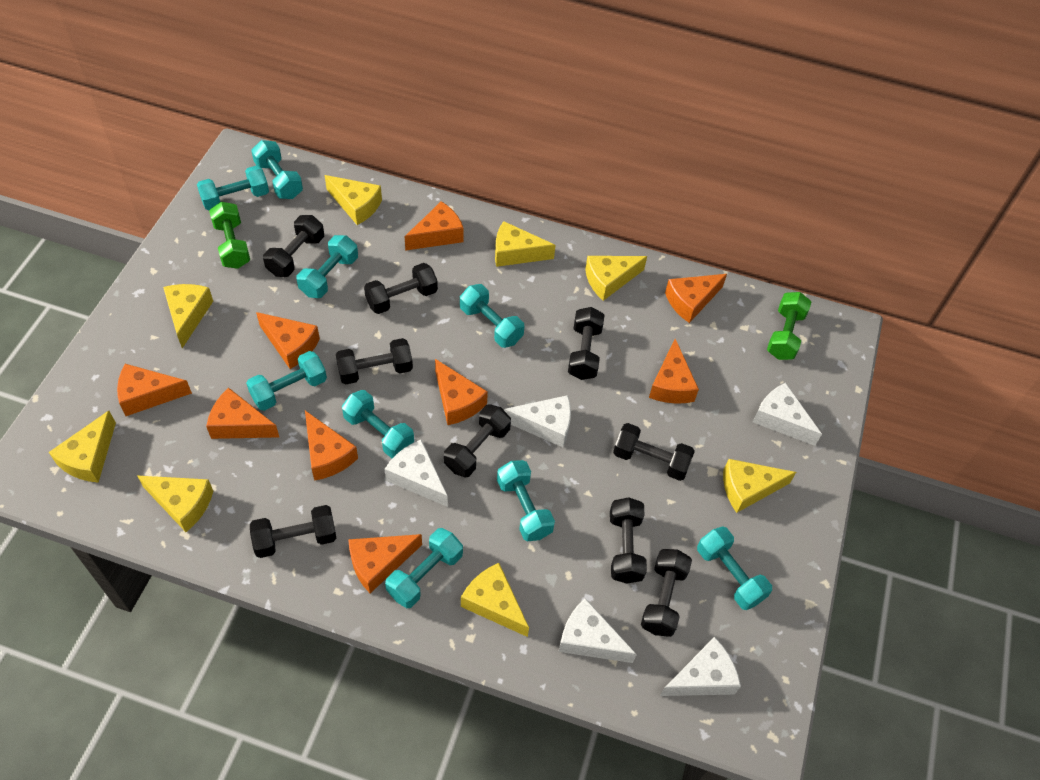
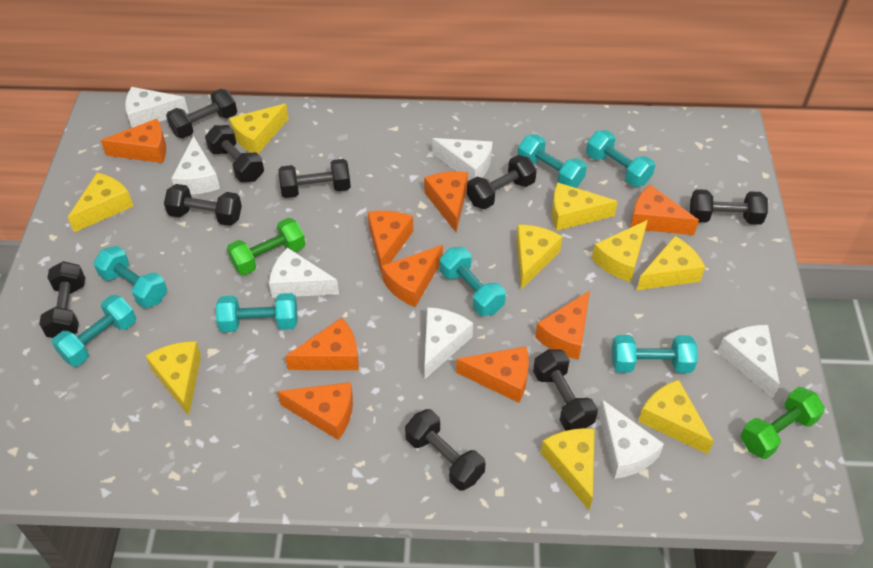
turquoise dumbbell: [197,165,269,210] [246,351,327,411] [251,140,303,199] [297,235,358,298] [342,390,414,458] [385,528,463,608] [460,284,525,348] [497,460,555,541] [697,526,772,610] = 9 -> [52,295,136,367] [94,246,167,308] [216,293,298,332] [440,247,506,316] [518,134,587,188] [586,130,655,187] [612,335,698,373] = 7
white cheese: [385,439,448,507] [504,395,571,447] [559,598,637,663] [660,637,741,696] [753,383,822,446] = 5 -> [125,87,189,128] [171,136,220,195] [269,248,339,298] [424,307,473,379] [432,138,493,181] [599,400,664,479] [718,325,780,398] = 7
yellow cheese: [49,411,116,483] [137,476,213,532] [163,284,213,348] [325,175,382,225] [461,563,529,637] [495,221,556,267] [585,256,647,301] [723,459,796,513] = 8 -> [68,173,133,232] [146,341,201,416] [229,104,289,154] [516,225,563,290] [541,428,594,510] [552,182,618,231] [592,220,648,282] [637,236,705,290] [638,380,714,454] = 9

